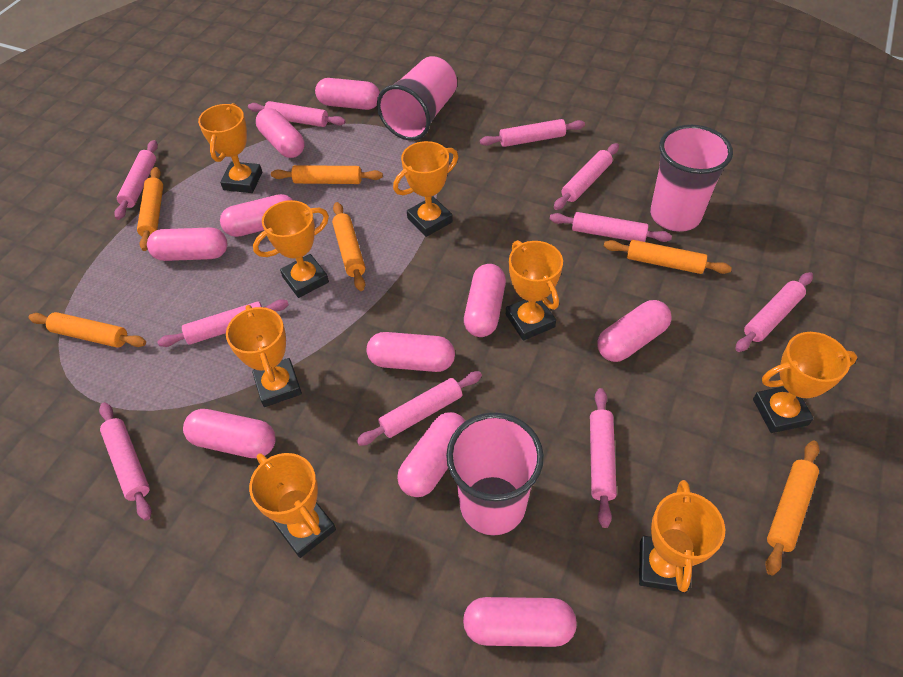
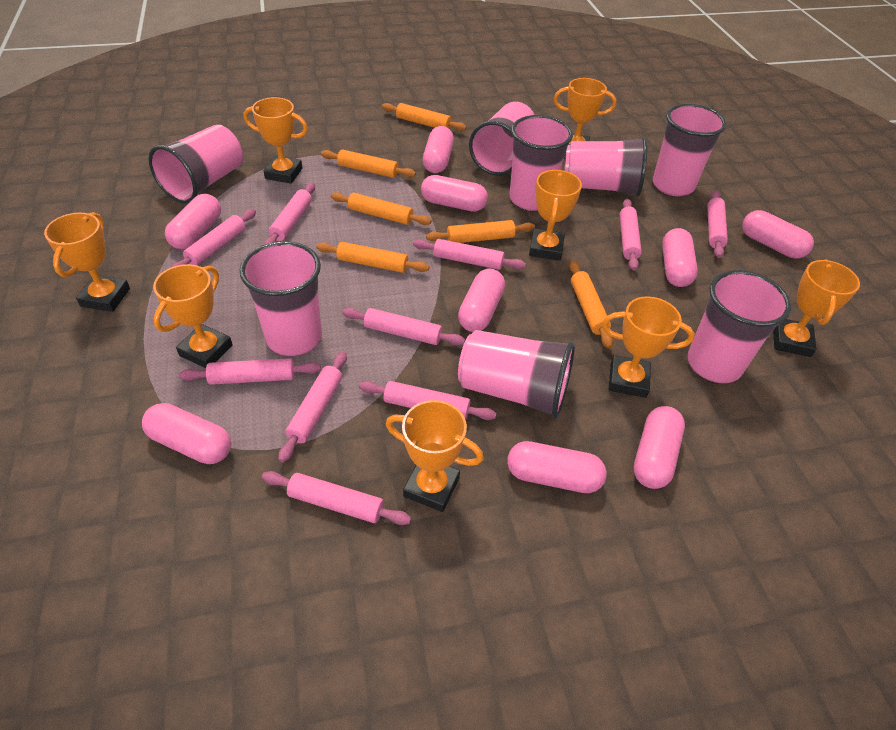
pink capsule: [147,227,227,261] [183,409,275,458] [220,194,293,237] [256,108,304,158] [315,78,380,110] [367,332,455,372] [397,412,466,497] [463,597,577,647] [464,264,506,337] [597,300,672,362] = 10 -> [142,403,231,464] [165,194,221,249] [421,175,488,212] [423,126,454,173] [458,268,505,332] [507,441,607,493] [634,406,685,489] [662,228,698,287] [742,210,814,258] = 9
pink cup: [377,56,457,141] [446,412,544,536] [650,125,733,232] = 3 -> [149,124,243,204] [239,241,322,356] [458,330,575,419] [469,102,535,176] [509,115,573,211] [564,137,647,196] [652,104,727,196] [687,270,791,383] = 8

